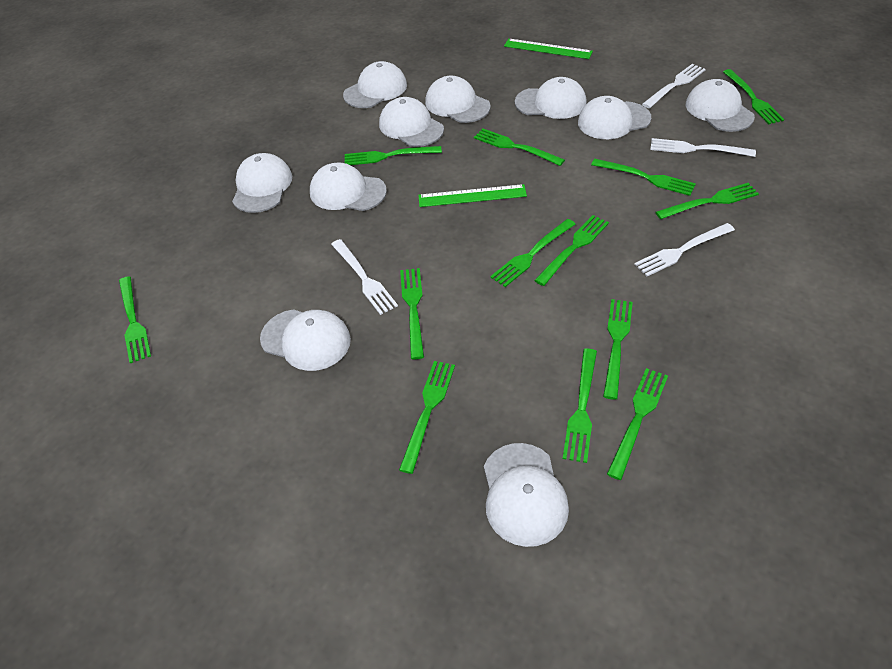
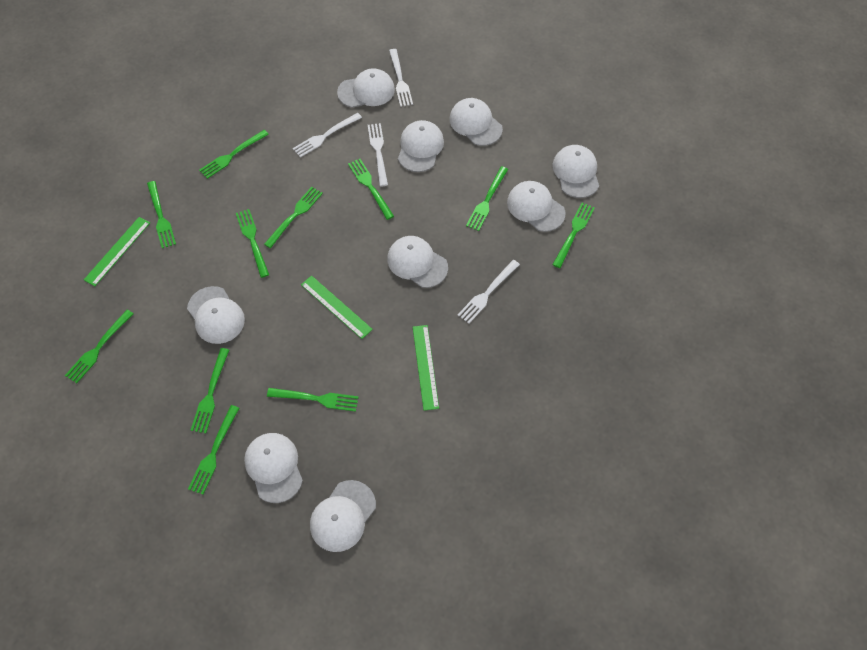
green fork: [119,276,151,363] [345,146,442,165] [399,361,455,474] [400,268,424,359] [474,129,565,166] [490,219,576,287] [534,215,609,286] [563,349,597,463] [591,159,696,196] [603,299,633,400] [607,368,668,480] [656,183,759,219] [723,69,784,124] = 13 -> [65,310,133,383] [147,181,176,248] [188,405,239,494] [191,348,229,433] [199,130,269,179] [236,209,269,278] [264,187,323,248] [267,388,359,412] [348,159,394,220] [466,166,508,231] [552,202,595,268] = 11
green ruler: [418,184,527,207] [504,39,593,59] = 2 -> [84,217,150,286] [301,276,373,339] [413,325,439,411] = 3
white cap: [232,153,292,213] [260,309,351,371] [310,162,387,211] [343,61,407,108] [379,97,444,147] [425,76,491,123] [484,443,569,547] [515,77,587,119] [578,96,651,139] [686,79,755,132] = 10 -> [187,286,245,344] [244,433,303,503] [310,480,376,552] [337,68,395,108] [387,236,448,288] [398,120,444,172] [449,98,503,146] [507,181,565,232] [552,145,599,198] = 9

